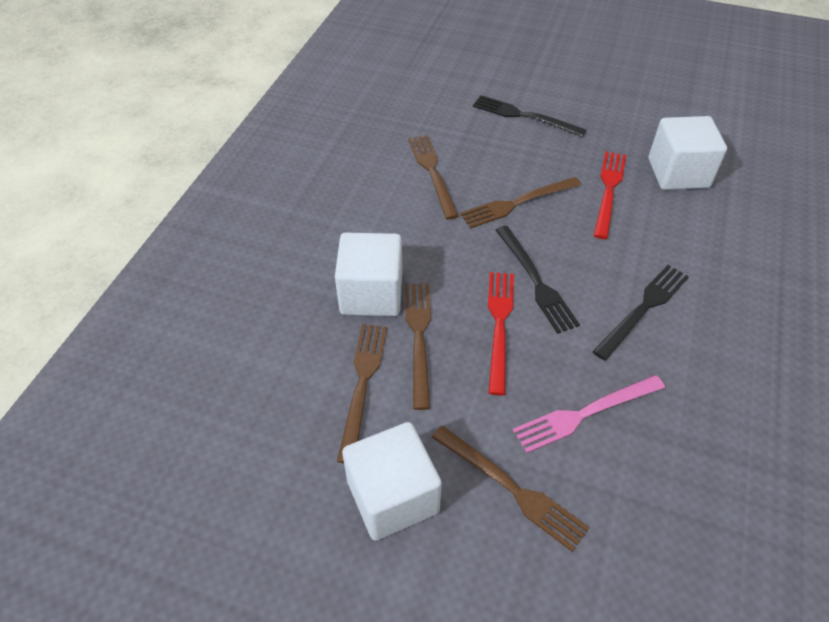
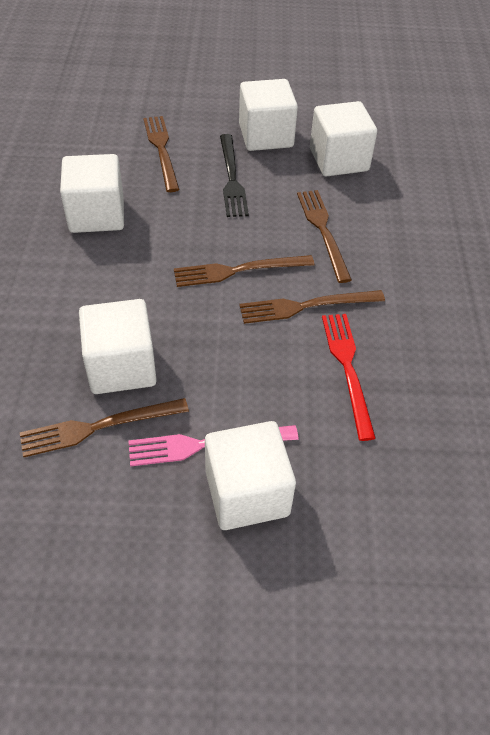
black fork: [473,95,587,137] [496,226,580,334] [592,265,689,361] = 3 -> [220,134,249,217] = 1
red fork: [488,272,514,395] [594,151,626,239] = 2 -> [322,314,376,441] = 1
white cube: [335,232,402,316] [342,422,442,541] [649,116,727,190] = 3 -> [60,154,124,233] [79,299,157,394] [205,421,296,530] [239,79,298,151] [310,101,377,177] = 5

